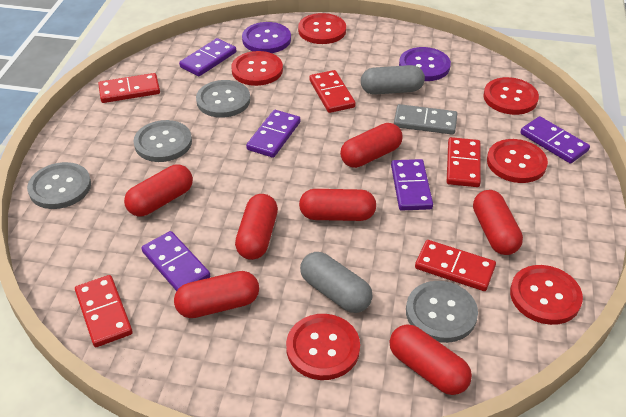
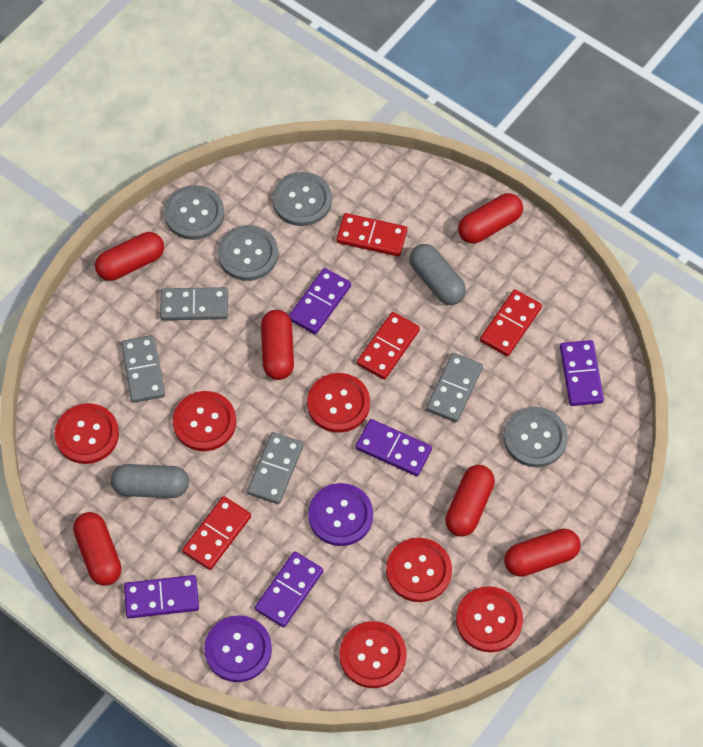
grey domino: [394,104,457,135] = 1 -> [121,335,165,403] [160,287,228,320] [247,432,304,504] [426,353,483,422] = 4
red capsule: [124,164,193,217] [174,271,259,318] [235,194,278,260] [299,189,376,221] [340,123,403,168] [389,325,472,395] [473,190,523,255] = 7 -> [73,512,121,586] [95,232,164,281] [261,310,294,380] [445,465,495,537] [458,193,523,244] [504,528,581,577] = 6
red domino: [75,275,133,347] [98,73,160,103] [309,70,356,113] [415,240,496,291] [447,137,481,187] = 5 -> [182,496,251,570] [336,213,407,256] [357,312,420,380] [480,289,542,356] = 4

